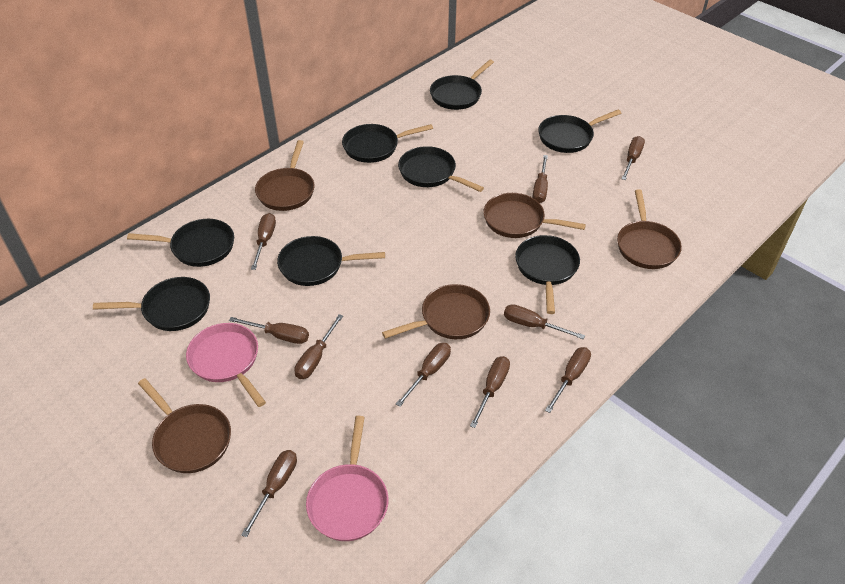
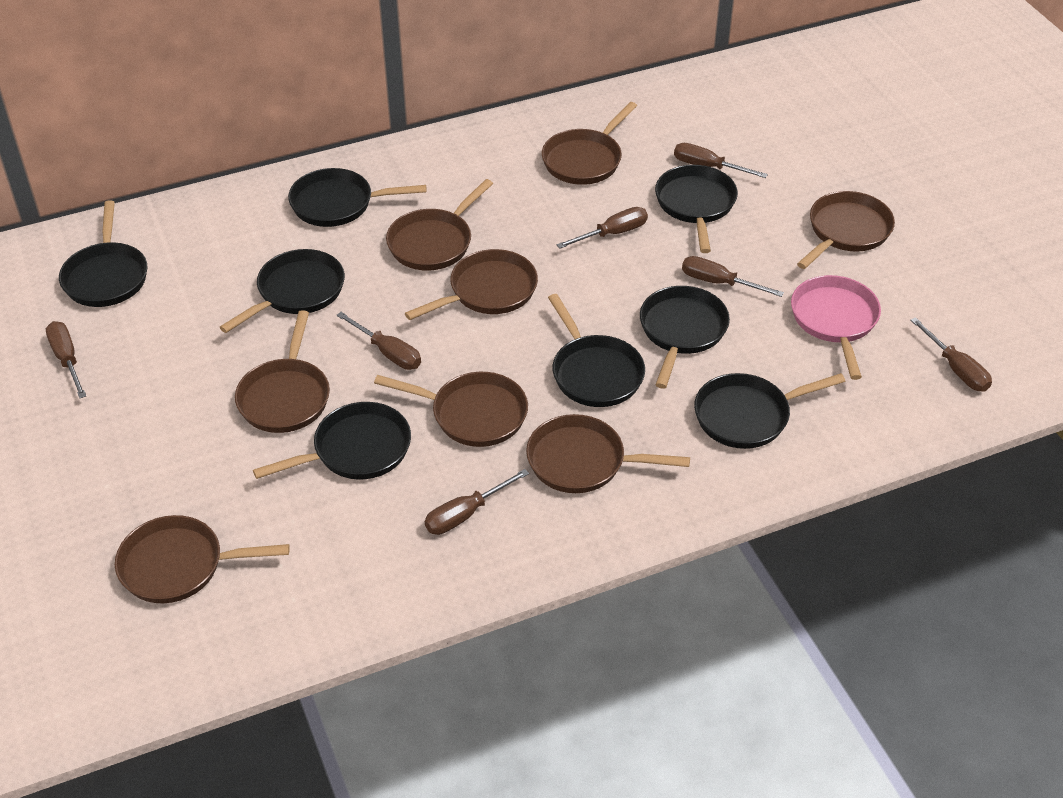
brown pan: [138,378,231,473] [255,140,315,211] [382,284,490,339] [483,193,586,238] [617,190,682,269] = 5 -> [115,515,290,603] [235,310,330,433] [374,372,528,447] [386,179,493,271] [405,249,538,320] [526,414,690,493] [542,102,637,185] [797,191,895,269] = 8
brown screwdriver: [229,317,309,344] [241,450,297,538] [251,213,276,270] [294,314,343,379] [396,343,451,407] [470,356,510,428] [504,304,585,339] [532,155,548,203] [545,347,591,413] [621,136,645,180] = 10 -> [46,321,86,398] [336,312,421,370] [425,469,529,535] [557,207,648,249] [674,143,768,178] [682,256,784,297] [910,317,992,391] = 7
pink pan: [186,323,266,407] [306,416,389,541] = 2 -> [791,275,881,380] = 1

